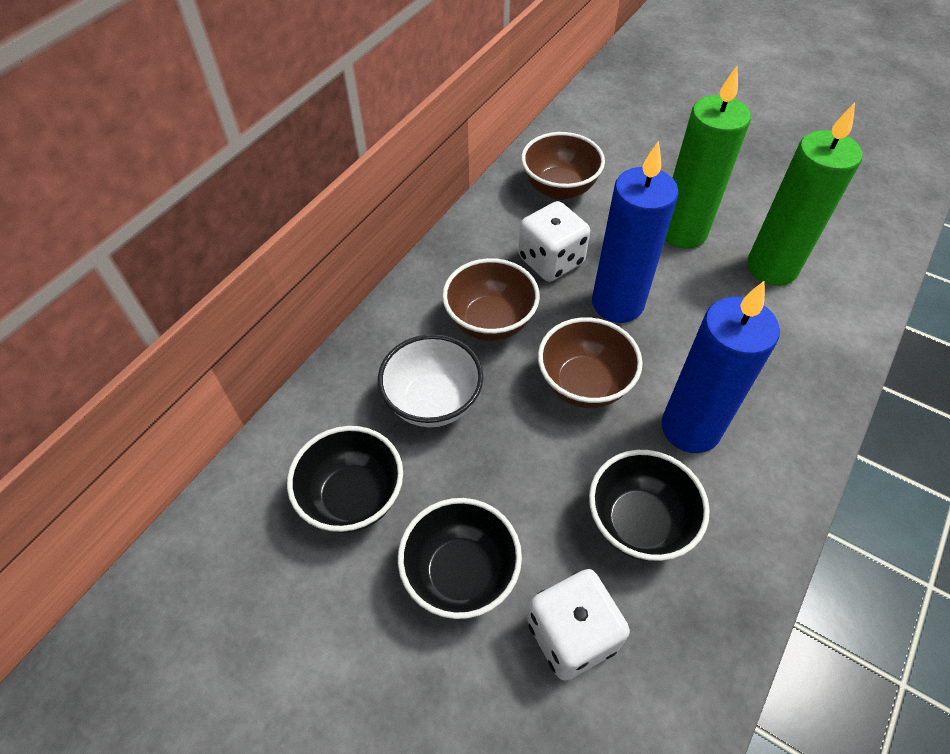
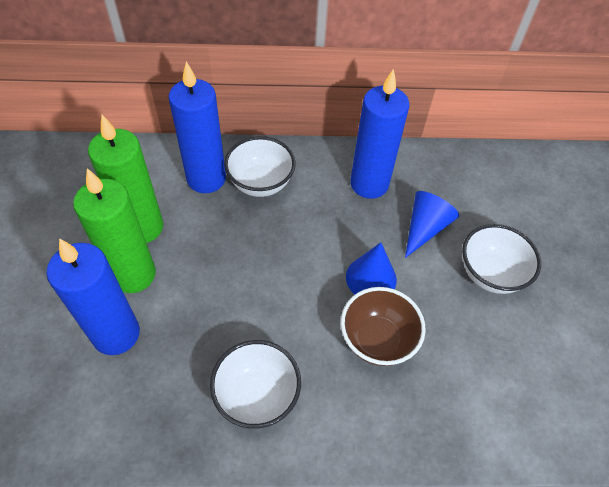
black bowl: [287,426,403,533] [398,498,522,619] [589,450,710,561] = 3 -> none = 0
blue candle: [592,141,679,323] [661,281,780,453] = 2 -> [46,238,140,355] [169,61,226,193] [350,69,409,199] = 3
blue cone: none = 0 -> [346,242,397,294] [405,191,459,258] = 2
brown bowl: [442,258,540,341] [521,132,605,200] [538,317,643,408] = 3 -> [341,287,426,366] = 1
white bowl: [378,334,483,427] = 1 -> [210,340,301,429] [224,136,296,197] [462,224,541,294] = 3
white dice: [519,201,590,282] [527,569,630,680] = 2 -> none = 0

